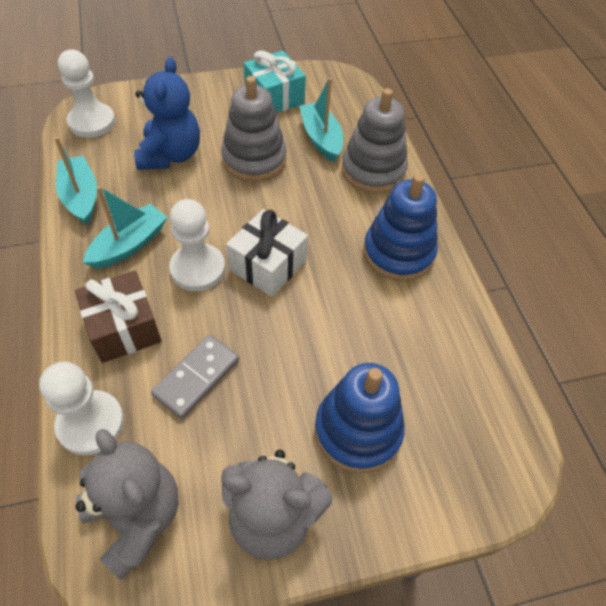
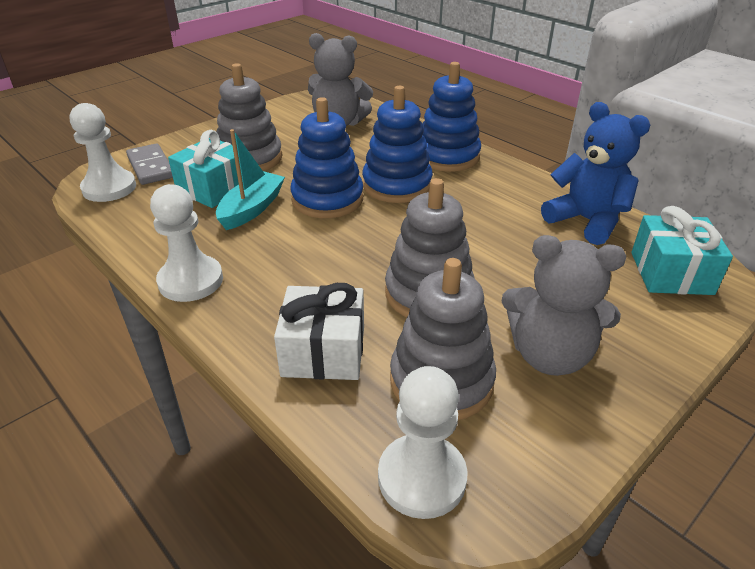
blue stacking toy: [315,363,405,473] [363,174,438,281] = 2 -> [290,97,363,218] [362,86,433,203] [422,62,481,172] = 3
brown gift: [75,271,161,363] = 1 -> none = 0
grey stacking toy: [221,76,287,182] [341,88,408,194] = 2 -> [216,63,282,171] [385,178,475,317] [390,258,496,420] = 3
turquoise boat: [54,137,97,225] [83,186,167,269] [299,77,343,162] = 3 -> [216,129,285,230] = 1
turquoise gift: [244,50,306,113] = 1 -> [168,130,239,208] [631,206,733,295] = 2

